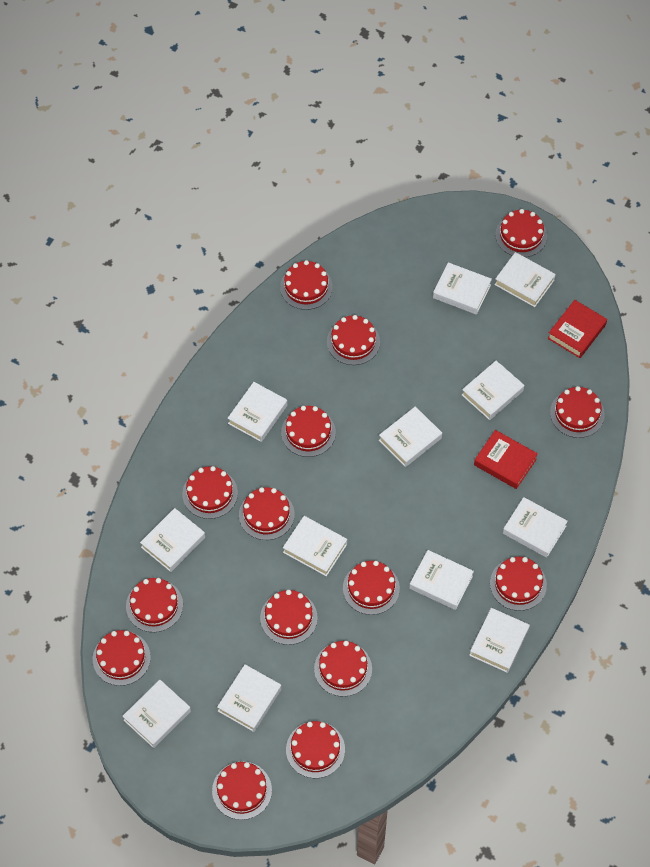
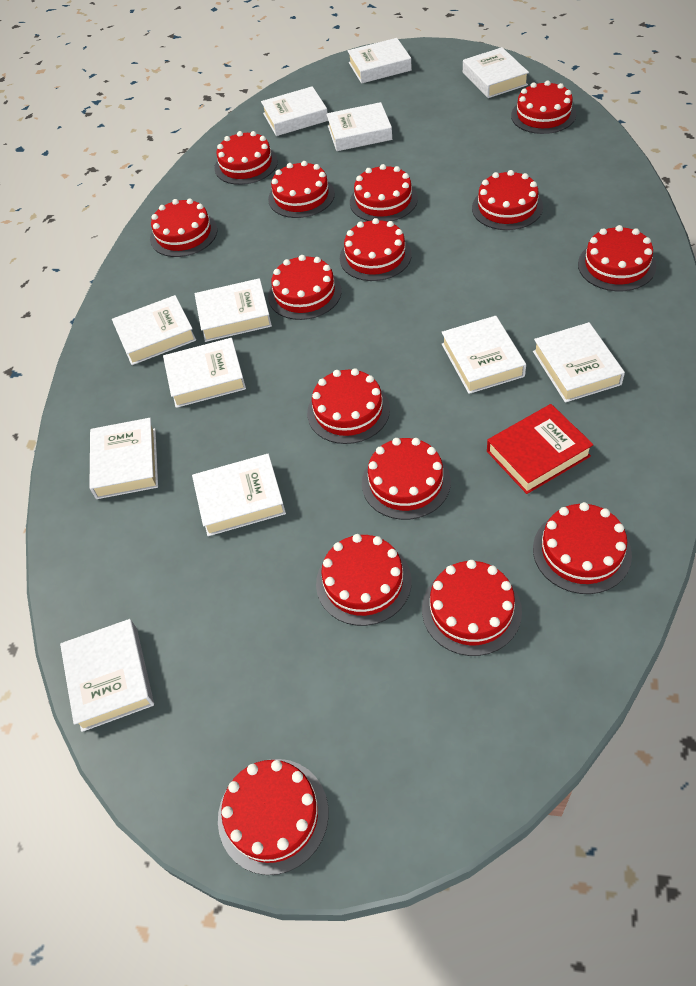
red book: [474,430,538,489] [547,300,607,358] = 2 -> [487,404,593,494] = 1

